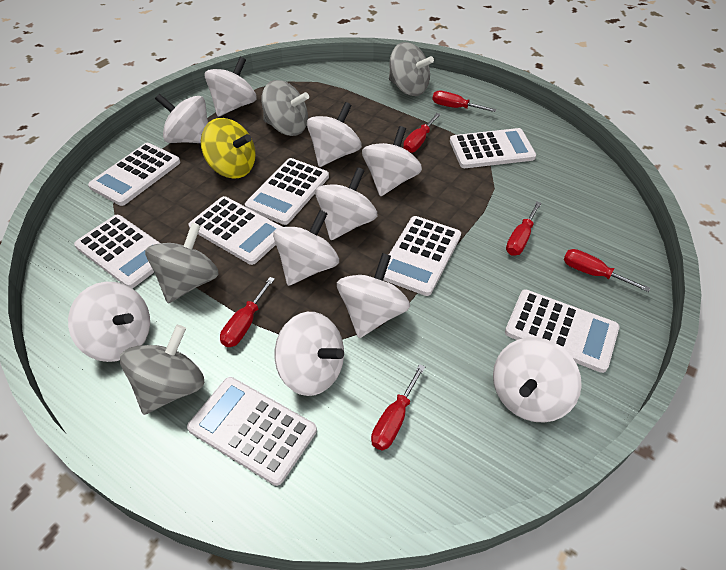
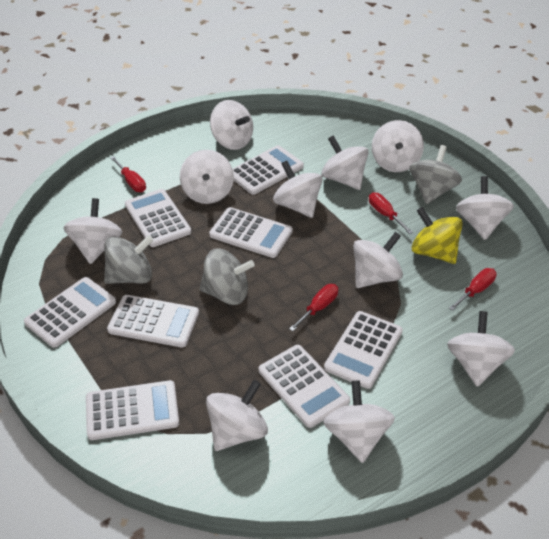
grey spinning top: [120,325,204,415] [145,223,219,303] [262,80,309,136] [389,42,434,96] = 4 -> [104,235,154,284] [200,248,255,305] [409,145,462,204] = 3
red screwdriver: [220,277,275,347] [371,364,425,450] [403,113,441,153] [432,91,496,112] [506,202,541,256] [563,249,650,292] = 6 -> [111,156,146,192] [289,284,338,331] [369,192,413,234] [449,268,497,311] = 4
white spinning top: [68,282,150,362] [155,94,208,143] [205,57,257,117] [273,210,339,286] [275,312,344,396] [307,102,362,167] [315,167,378,240] [337,253,410,338] [362,126,422,196] [493,337,582,423] = 10 -> [63,198,122,264] [180,150,234,204] [206,380,268,451] [210,100,253,150] [273,161,323,218] [321,135,369,190] [324,380,395,463] [353,232,403,288] [372,120,424,172] [447,311,515,387] [456,176,514,240] = 11

